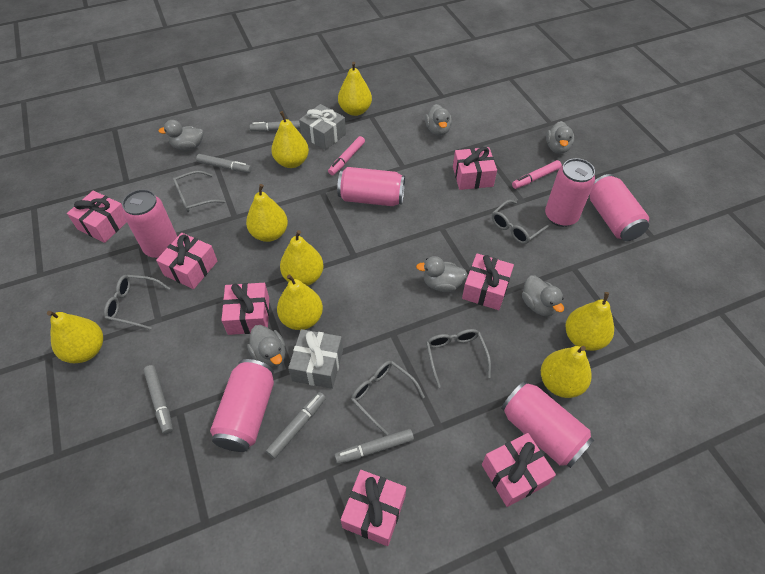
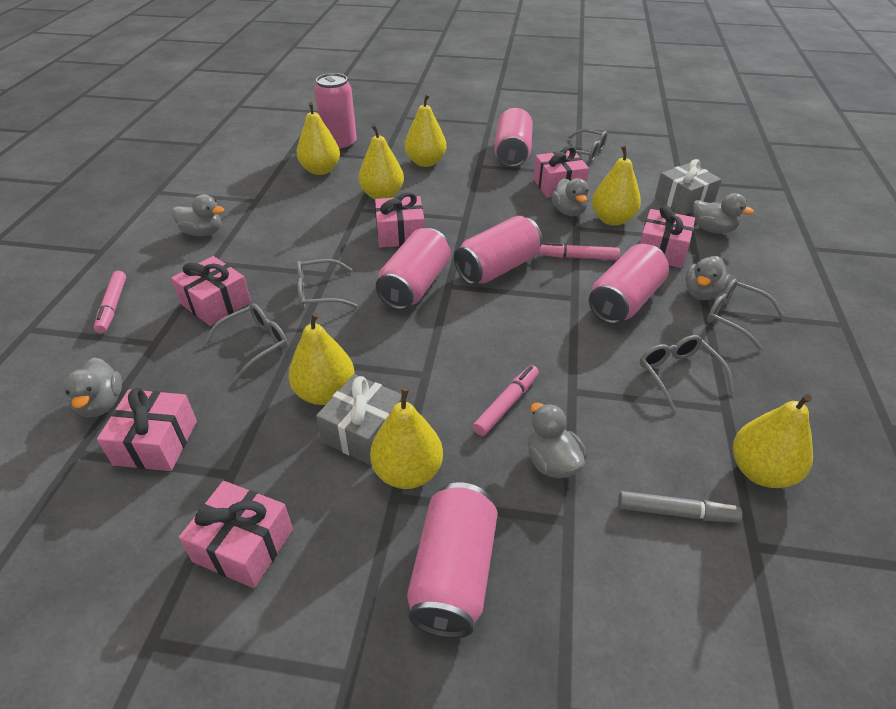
grey marker: [143,365,173,434] [196,154,252,173] [250,120,300,132] [266,392,326,459] [335,429,414,464] = 5 -> [618,491,742,523] = 1
pink gift: [67,191,127,243] [156,233,218,289] [222,283,269,335] [341,470,406,546] [453,147,497,190] [462,253,514,310] [482,433,556,507] = 7 -> [97,388,197,471] [171,256,251,326] [179,481,293,588] [375,192,425,248] [533,146,589,198] [640,205,695,268] = 6
pink marker: [328,136,365,175] [512,160,562,189] = 2 -> [94,271,126,334] [473,365,539,436] [539,243,620,260] = 3
yellow pear: [47,311,103,363] [246,184,288,242] [271,111,309,168] [277,274,323,330] [280,230,324,286] [338,62,372,116] [541,346,592,398] [565,292,614,351] = 8 -> [289,312,355,405] [297,102,340,175] [359,124,404,199] [370,388,443,489] [405,94,446,167] [592,145,641,226] [733,394,813,488] = 7

